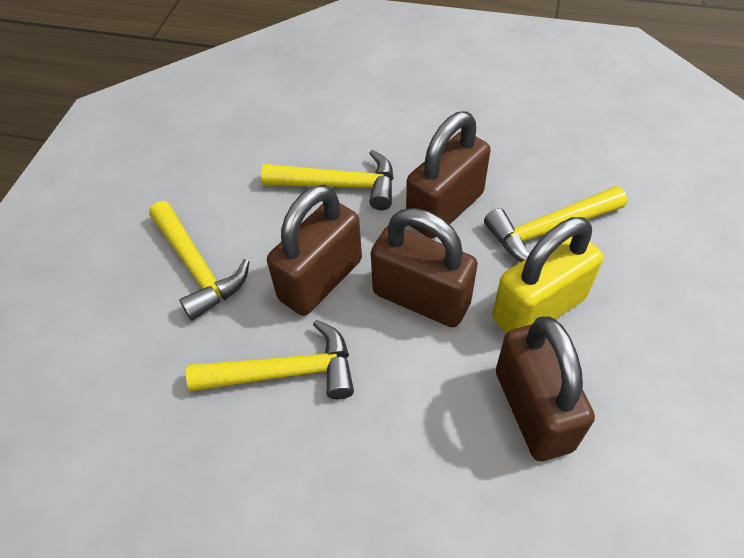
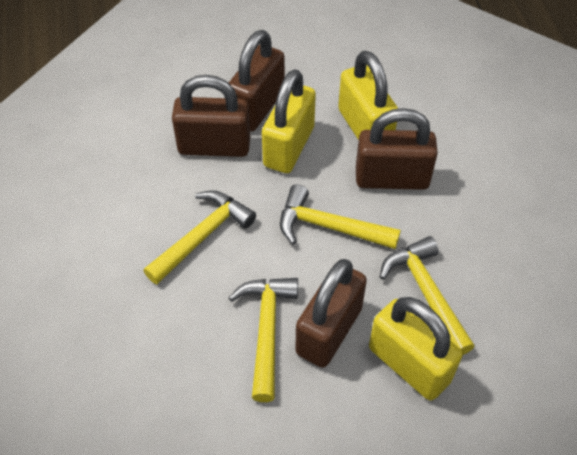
yellow padlock: [492,217,604,333] = 1 -> [262,69,316,173] [338,51,398,140] [369,297,463,401] = 3

